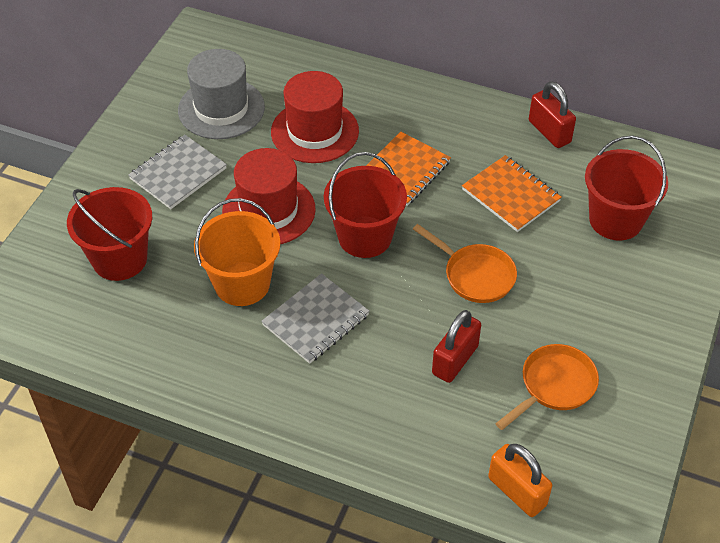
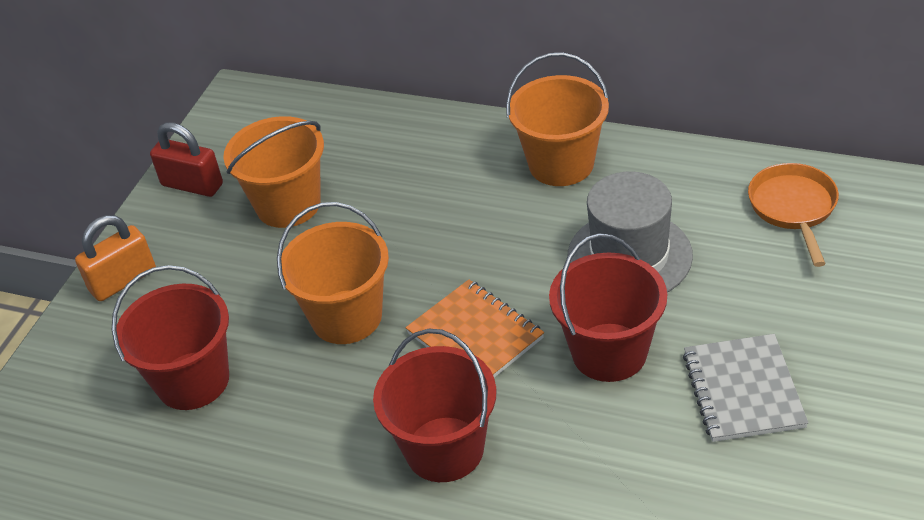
grey notebook: [128,135,227,209] [261,273,370,364] = 2 -> [683,334,808,442] = 1
orange bucket: [194,198,281,306] = 1 -> [223,116,324,228] [277,202,389,344] [506,53,609,186] = 3
orange notebook: [366,132,451,206] [462,155,562,232] = 2 -> [406,279,544,378] = 1
orange pan: [413,224,517,303] [495,344,599,430] = 2 -> [748,163,839,267] = 1
red hat: [222,148,316,244] [271,71,359,163] = 2 -> none = 0
red padlock: [432,310,481,383] [529,81,576,148] = 2 -> [150,122,223,197] = 1

